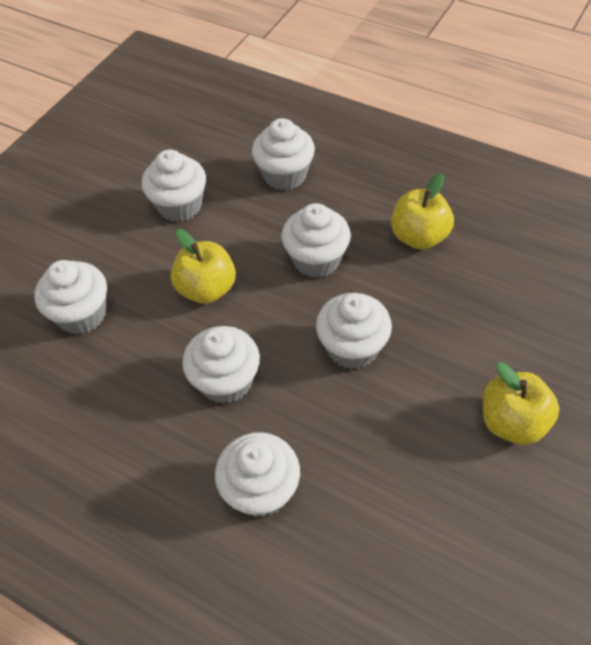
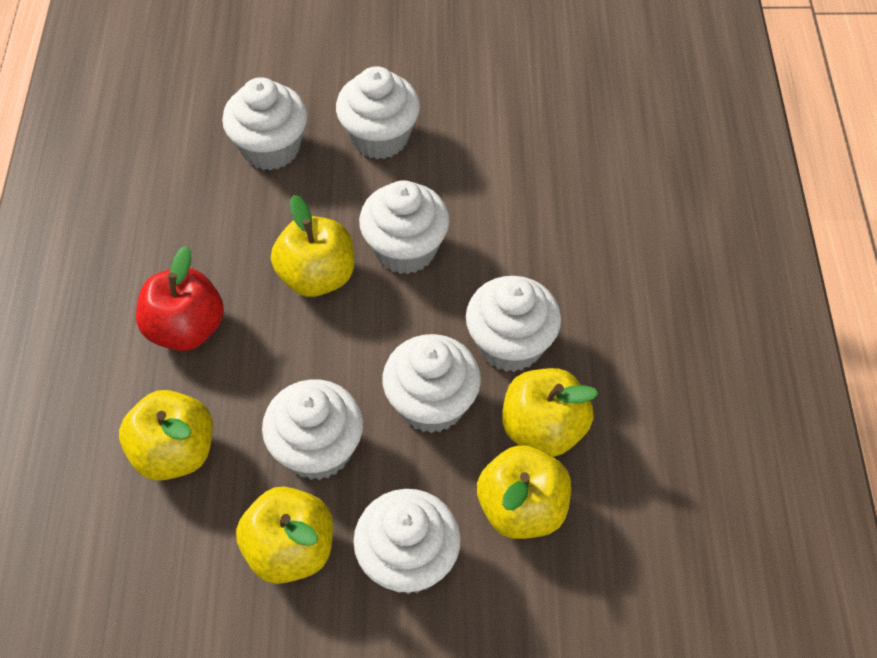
red apple: none = 0 -> [136,246,224,351] = 1
yellow apple: [171,229,236,304] [391,173,454,250] [482,362,559,445] = 3 -> [119,390,213,481] [236,487,333,584] [271,195,354,297] [477,445,571,539] [502,368,598,457] = 5

